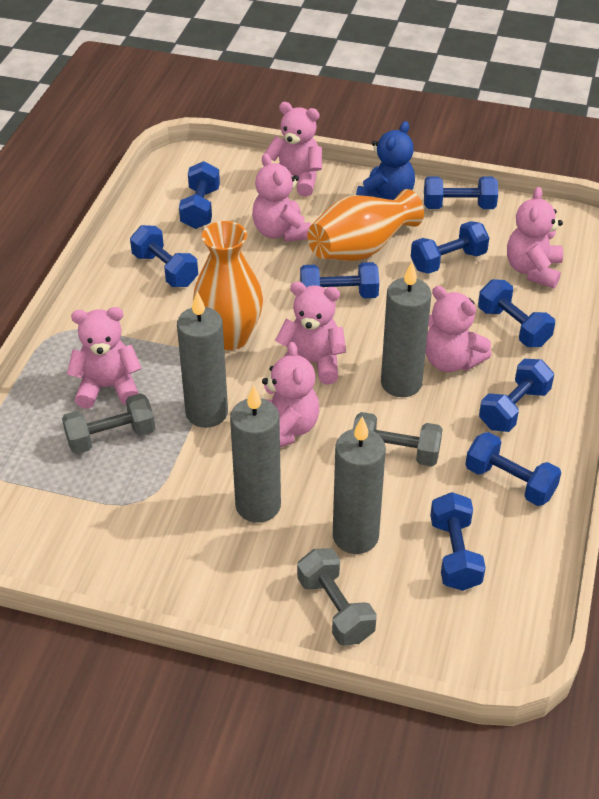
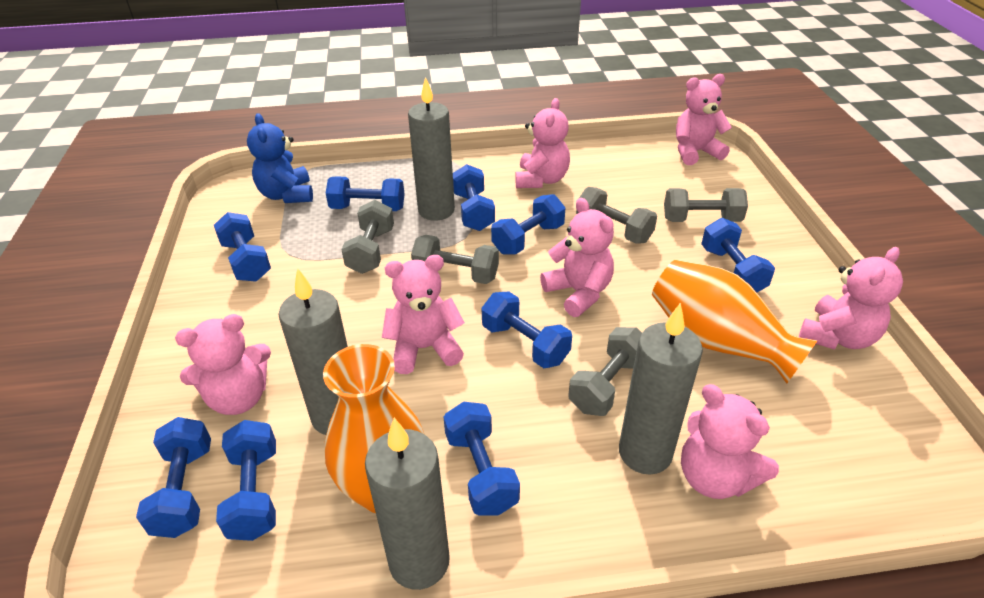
grey dumbbell: [62,393,155,454] [297,548,377,645] [353,412,442,466] = 3 -> [341,200,394,274] [411,235,499,284] [568,327,642,416] [576,187,657,244] [664,188,748,222] = 5

